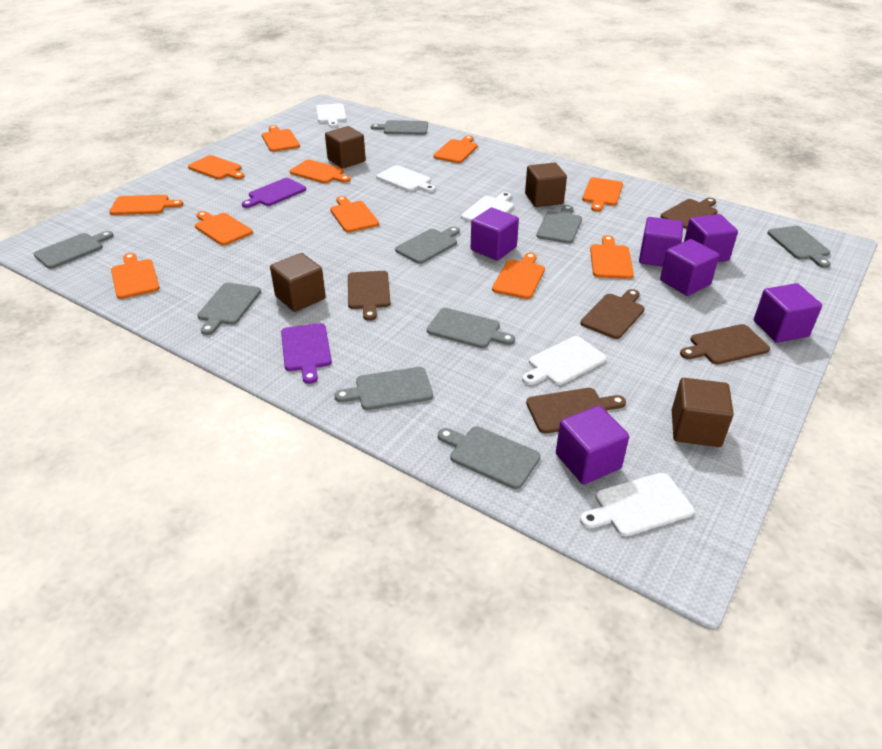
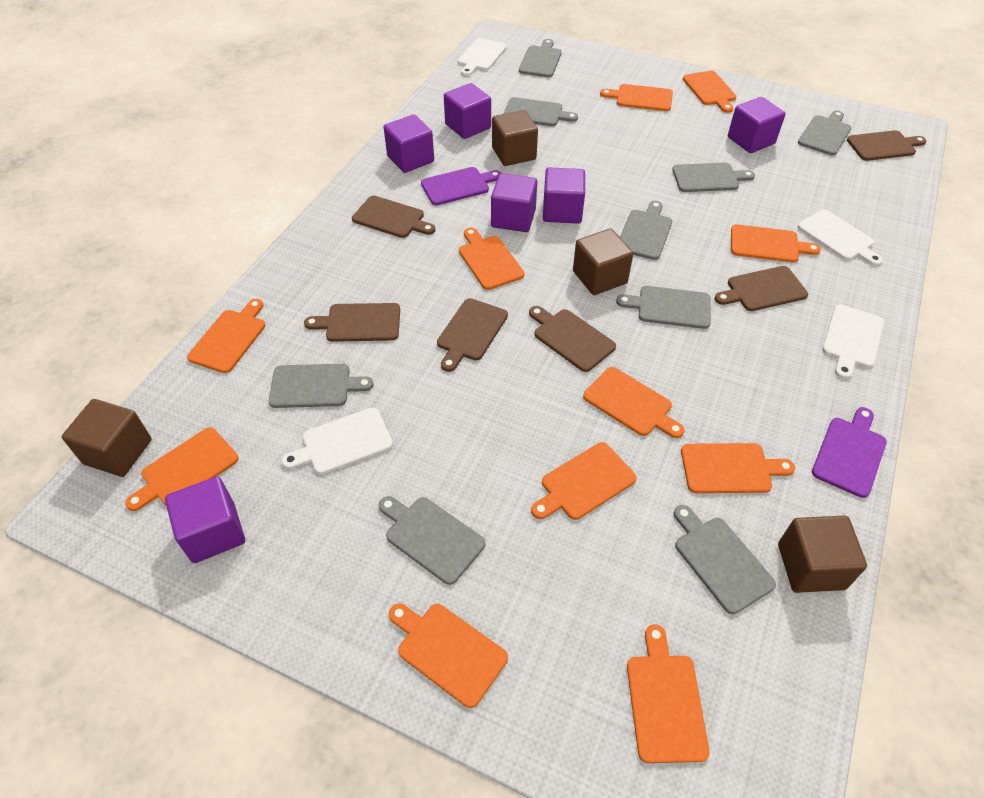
brown cutting board: [348,271,391,321] [526,388,626,434] [581,289,645,339] [661,198,718,229] [680,324,770,364] = 5 -> [304,303,400,342] [352,196,435,238] [437,298,508,372] [529,306,616,372] [715,266,808,311] [847,130,926,161] = 6
white cutting board: [316,103,347,127] [376,165,435,192] [461,192,514,222] [522,336,606,385] [580,473,694,536] = 5 -> [282,407,393,474] [458,38,507,76] [798,209,883,266] [822,304,884,379] = 4

